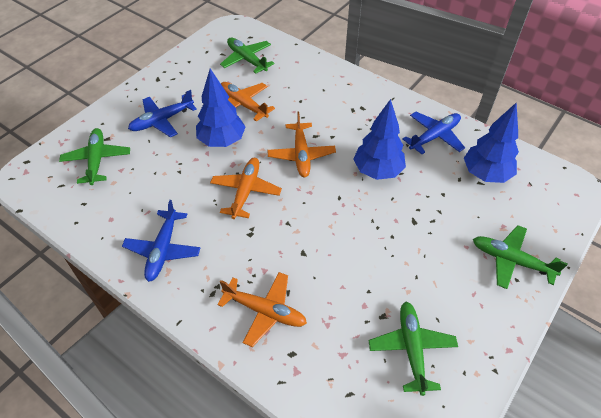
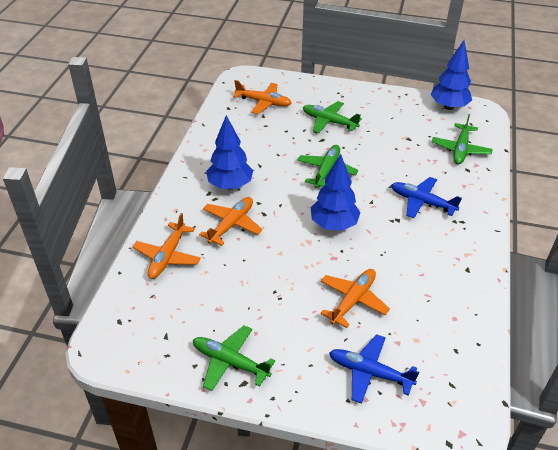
blue plane: [122,200,200,282] [128,90,197,137] [403,112,465,154] = 3 -> [329,334,419,404] [391,177,462,218] = 2

